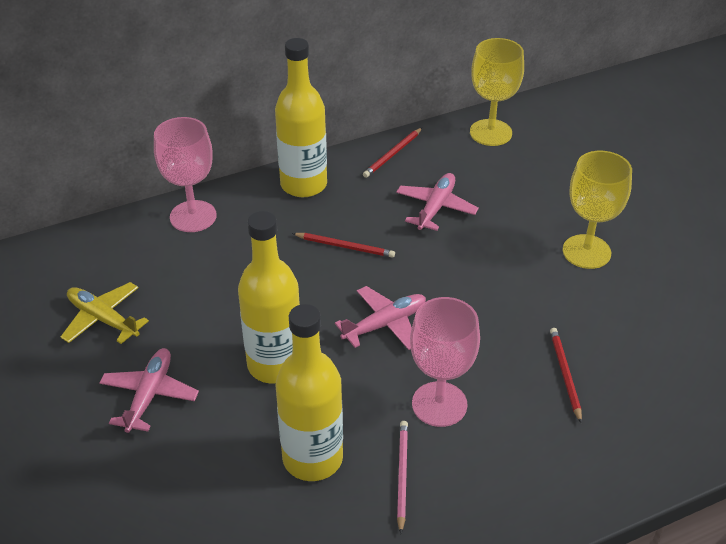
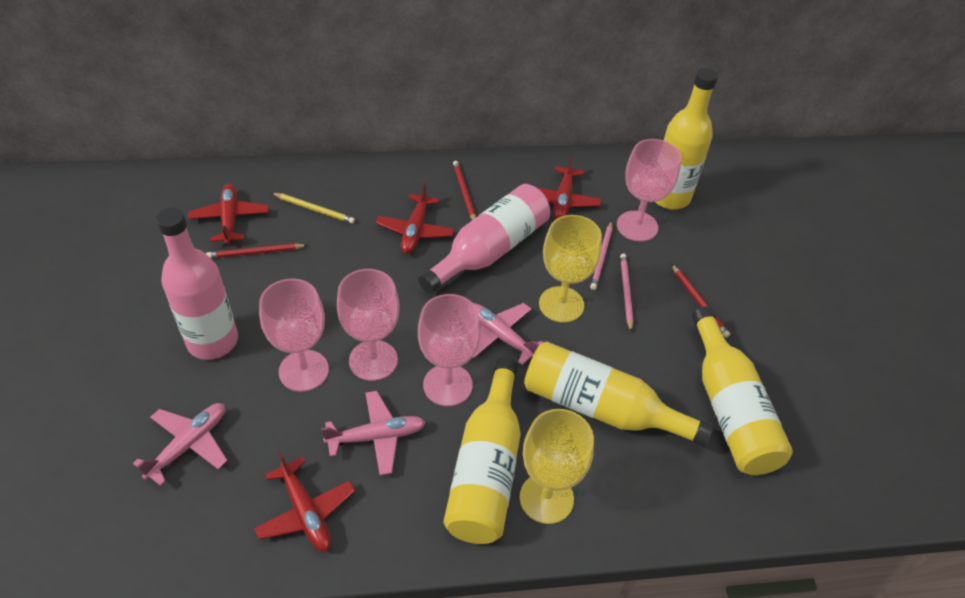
pink bottle: none = 0 -> [156,207,238,360] [418,184,550,294] = 2
pink goblet: [154,117,217,232] [410,297,480,427] = 2 -> [259,279,329,392] [337,269,400,381] [418,294,481,406] [617,139,681,242] = 4
pink pencil: [397,421,408,534] = 1 -> [590,221,613,290] [620,254,633,332] = 2
red plane: none = 0 -> [188,184,269,244] [254,452,355,552] [376,183,454,254] [536,155,601,220] = 4
yellow bottle: [238,211,300,384] [275,38,327,197] [276,304,343,481] = 3 -> [444,357,521,544] [524,342,713,447] [655,68,718,209] [692,306,793,475] = 4
yellow pencil: none = 0 -> [272,193,355,224] = 1
yellow plane: [61,282,149,344] = 1 -> none = 0

